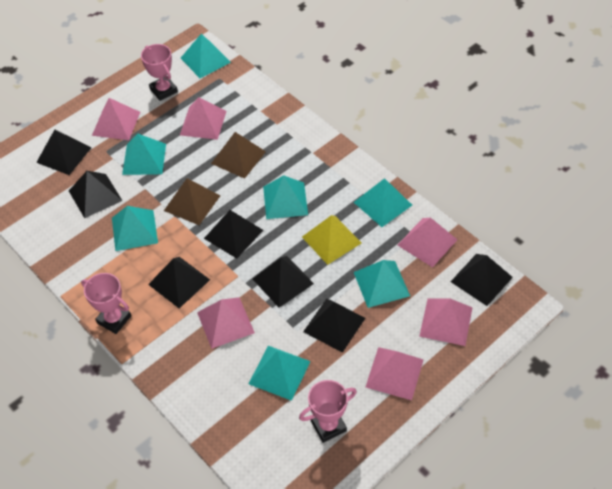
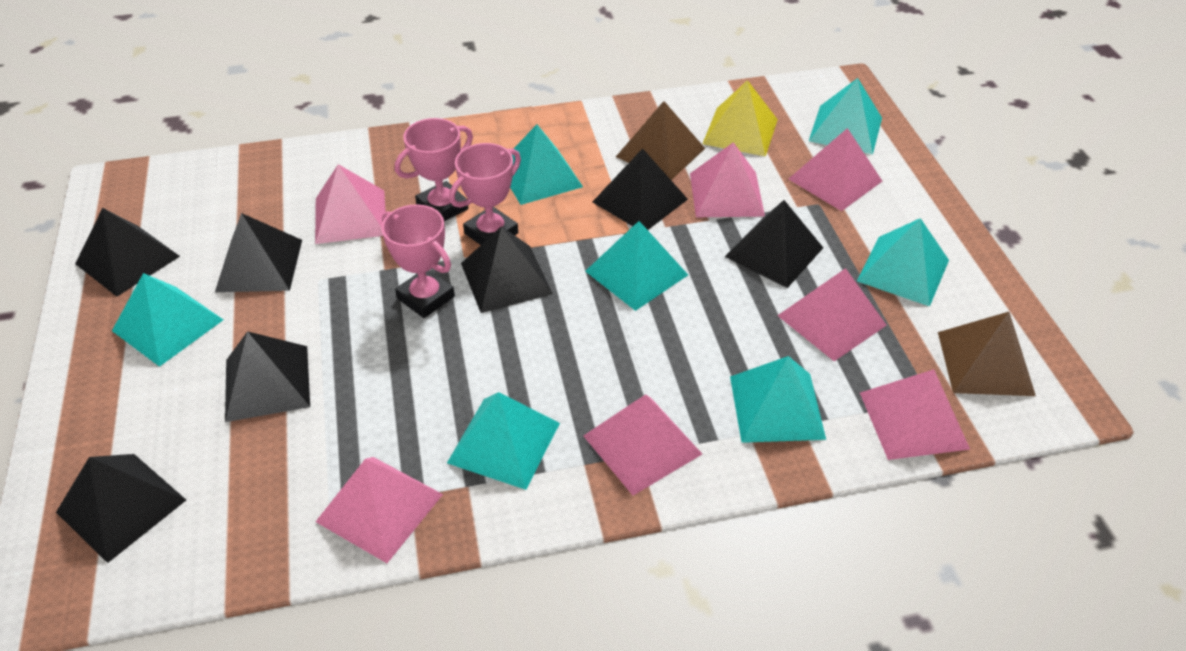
pink pyramid: [92,98,140,140] [180,97,226,140] [197,297,255,349] [366,347,424,400] [398,218,458,268] [419,298,473,346] = 6 -> [315,164,386,244] [316,457,443,563] [583,394,702,495] [690,142,765,217] [777,268,887,361] [789,128,882,211] [860,369,970,460] = 7

